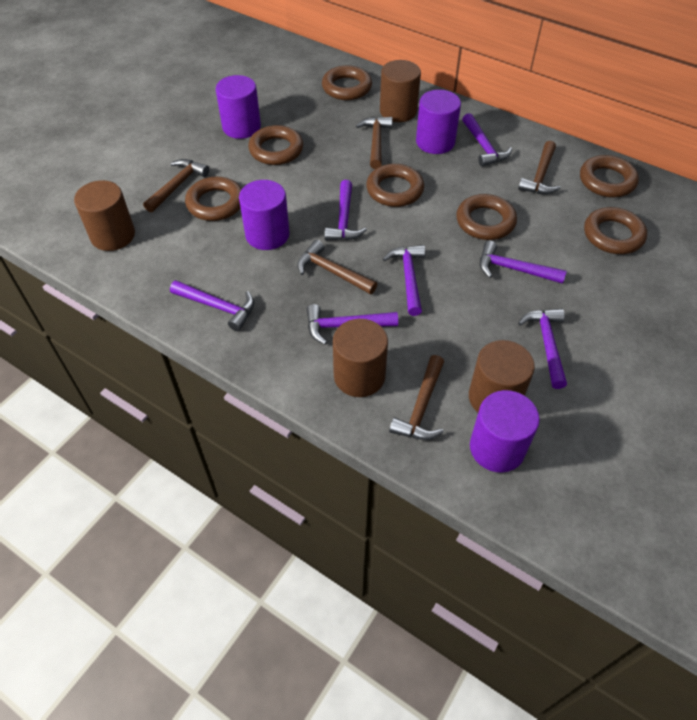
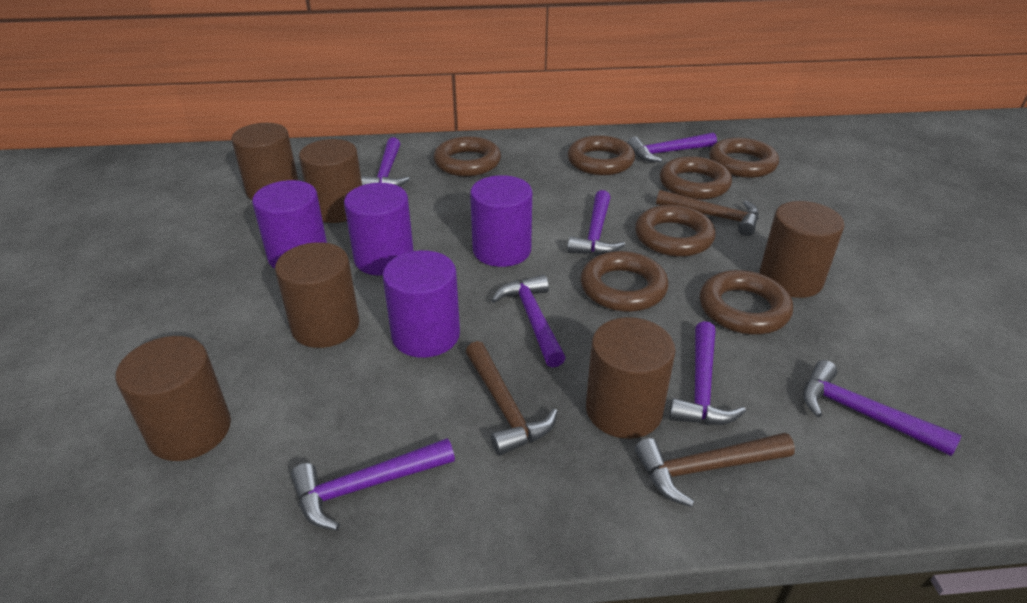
brown cylinder: [74,180,135,251] [333,319,388,397] [380,60,421,122] [469,340,535,412] = 4 -> [116,336,231,461] [231,123,298,200] [275,242,359,348] [299,139,362,223] [586,317,676,439] [759,201,844,298] = 6
brown hammer: [143,159,209,212] [297,240,377,294] [356,117,393,169] [389,355,444,440] [518,141,560,194] = 5 -> [466,341,558,456] [635,433,795,507] [656,190,759,236] = 3

